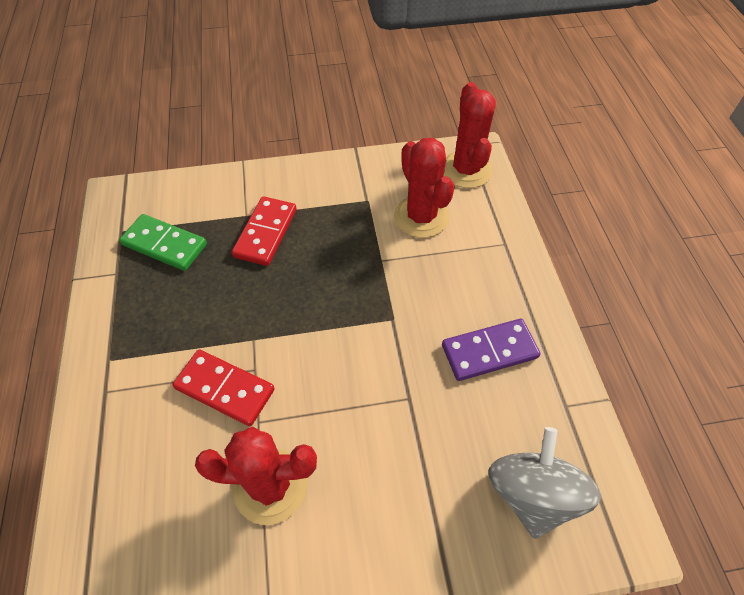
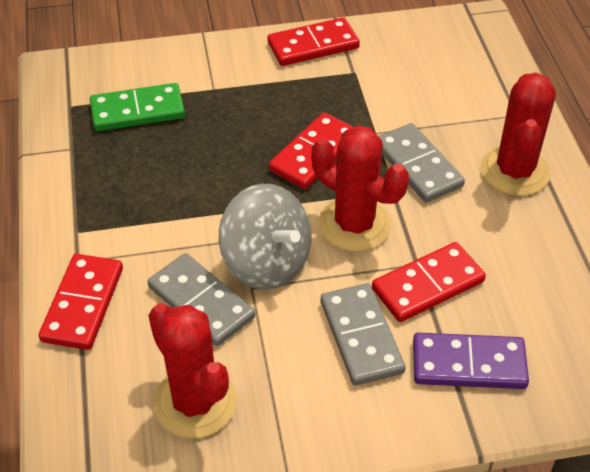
grey domino: none = 0 -> [148,253,255,346] [321,283,406,386] [378,123,465,203] = 3
red domino: [173,349,275,426] [232,196,296,266] = 2 -> [39,254,123,350] [267,17,360,66] [269,113,353,189] [372,242,486,322] = 4

